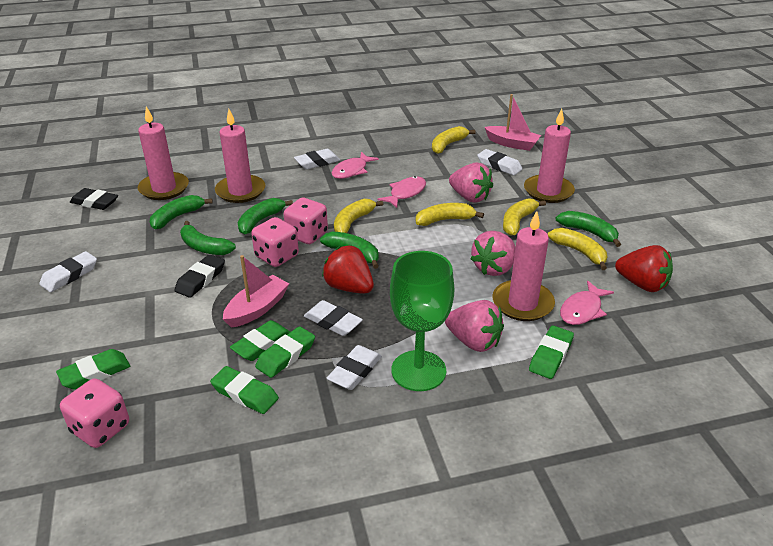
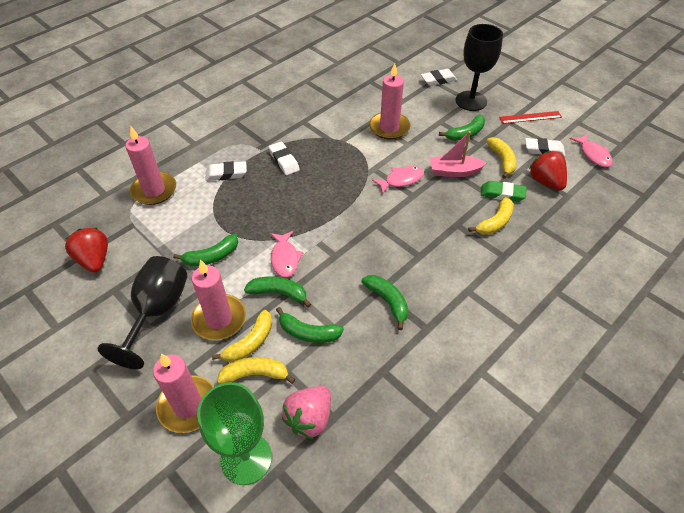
black eraser: [70,188,118,210] [174,254,225,298] = 2 -> none = 0
black goblet: none = 0 -> [97,256,187,369] [455,24,503,111] = 2
green eraser: [56,349,130,390] [210,366,279,414] [230,320,290,361] [255,326,315,378] [529,326,574,379] = 5 -> [481,181,527,202] = 1
pink boat: [223,255,289,328] [485,94,541,151] = 2 -> [430,131,486,177] = 1
pink dice: [60,378,129,448] [251,217,299,267] [284,198,328,244] = 3 -> none = 0
pink strawberry: [445,300,504,352] [449,162,493,203] [471,231,515,276] = 3 -> [282,386,331,439] = 1
red ruler: none = 0 -> [499,111,562,124] = 1
white eraser: [39,251,97,292] [294,149,340,169] [304,300,363,336] [327,345,382,390] [477,149,522,175] = 5 -> [206,161,247,181] [268,141,300,175] [421,69,457,86] [525,138,565,157] = 4
yellow banana: [334,199,383,233] [416,203,484,226] [432,126,475,154] [503,198,546,236] [548,228,607,270] = 5 -> [212,310,272,362] [217,357,295,384] [468,197,514,235] [486,137,517,179] = 4

